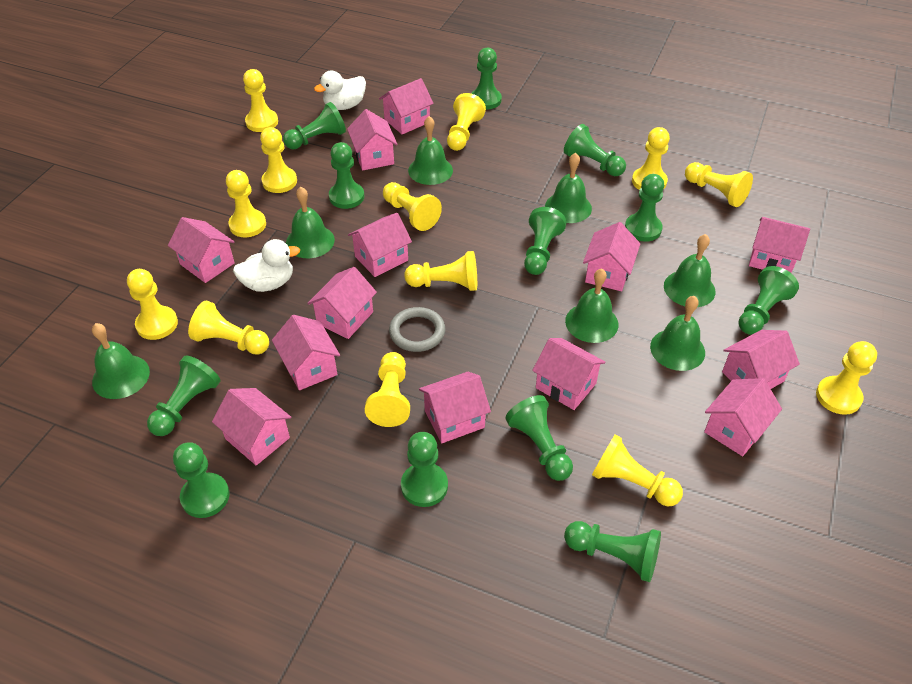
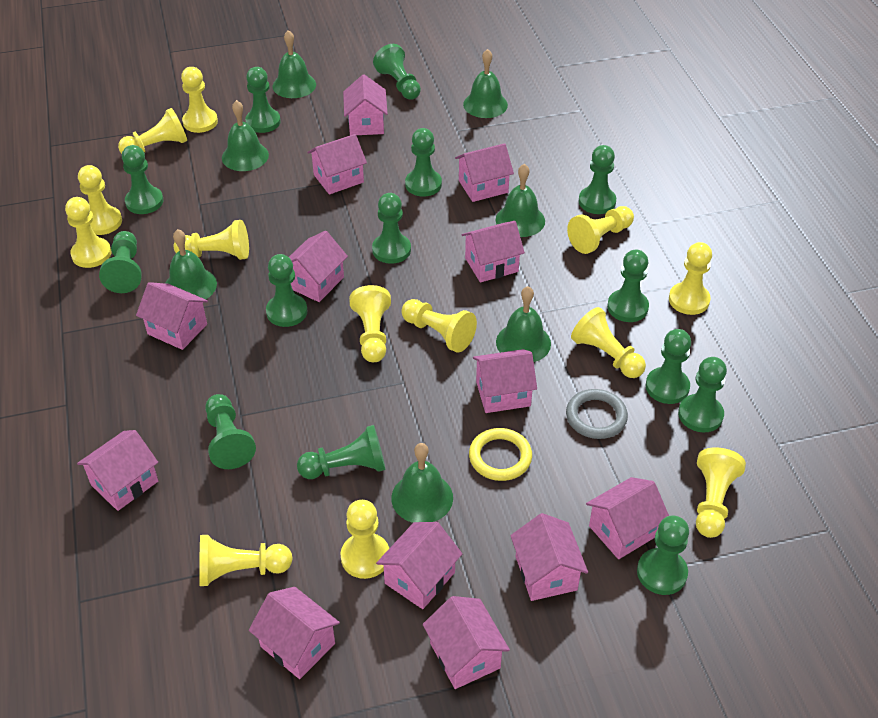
green pawn: [147,355,221,436] [173,442,230,518] [283,102,346,150] [329,142,364,209] [401,432,448,507] [471,48,502,110] [505,395,573,481] [524,207,567,275] [564,124,626,176] [564,521,661,582] [625,174,664,242] [738,266,799,335] = 12 -> [99,231,142,293] [122,145,163,214] [205,394,256,469] [245,67,281,133] [266,254,307,327] [297,425,386,479] [372,193,411,264] [373,44,421,100] [405,128,442,197] [579,145,616,214] [607,250,649,322] [637,516,689,595] [645,329,691,404] [678,357,727,432] = 14
white duck: [233,239,300,292] [314,70,366,110] = 2 -> none = 0
yellow ring: none = 0 -> [469,428,532,481] = 1

